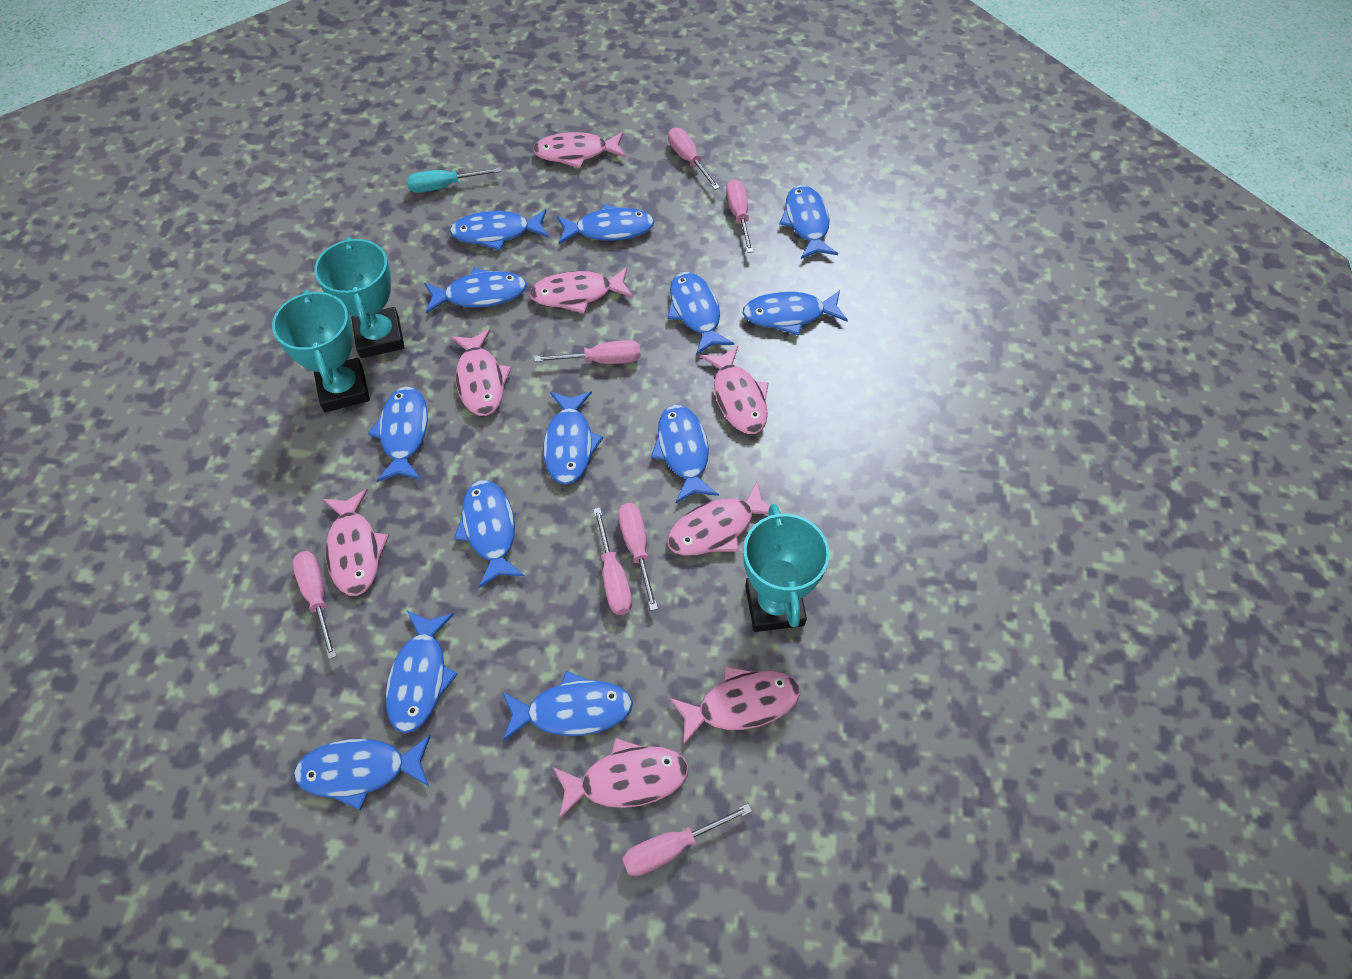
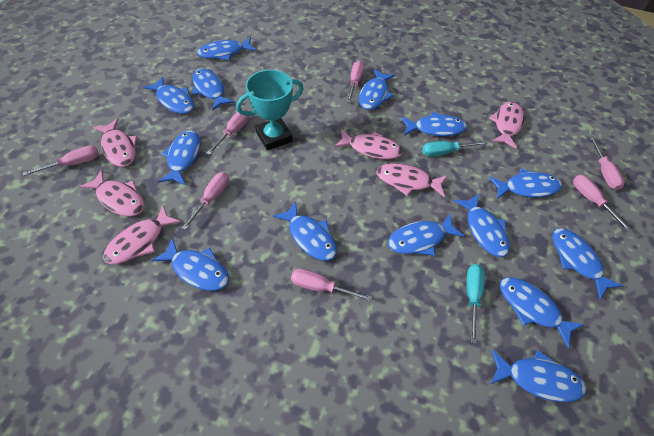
blue fish: [293,735,431,810] [368,386,428,482] [385,611,458,733] [424,267,527,314] [450,209,549,251] [454,480,525,588] [502,671,633,741] [543,391,603,485] [557,204,654,244] [651,405,719,503] [667,272,734,355] [743,290,848,336] [779,185,838,259] = 13 -> [143,76,194,114] [151,238,229,291] [158,131,200,185] [192,68,235,111] [197,37,256,60] [273,201,337,261] [359,69,395,110] [388,214,464,256] [401,112,467,136] [454,194,510,257] [489,168,562,199] [491,350,587,402] [499,277,584,348] [552,228,623,299] = 14
pink fish: [323,489,389,596] [450,329,512,416] [529,267,633,313] [533,132,626,168] [552,738,689,819] [667,481,770,556] [669,666,800,746] [700,346,769,434] = 8 -> [79,169,144,216] [93,118,138,167] [103,205,181,264] [334,129,403,160] [376,163,448,197] [489,102,524,149] = 6
turquoise screwdriver: [407,167,502,193] = 1 -> [422,141,487,157] [467,264,485,344] = 2
turquoise trophy: [272,290,370,412] [314,237,405,358] [743,504,830,632] = 3 -> [236,70,304,151] = 1

